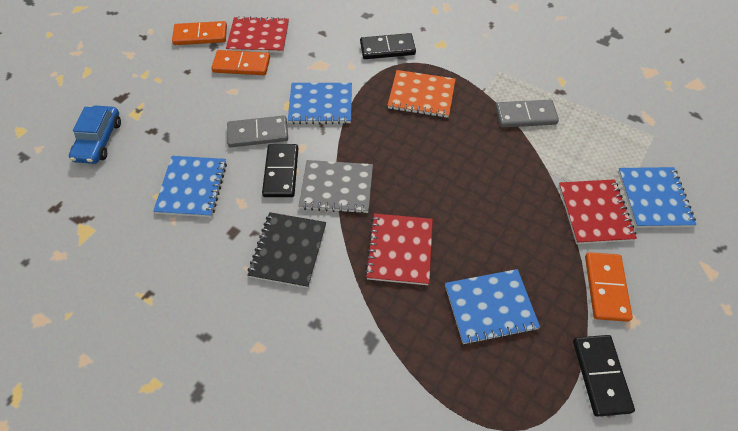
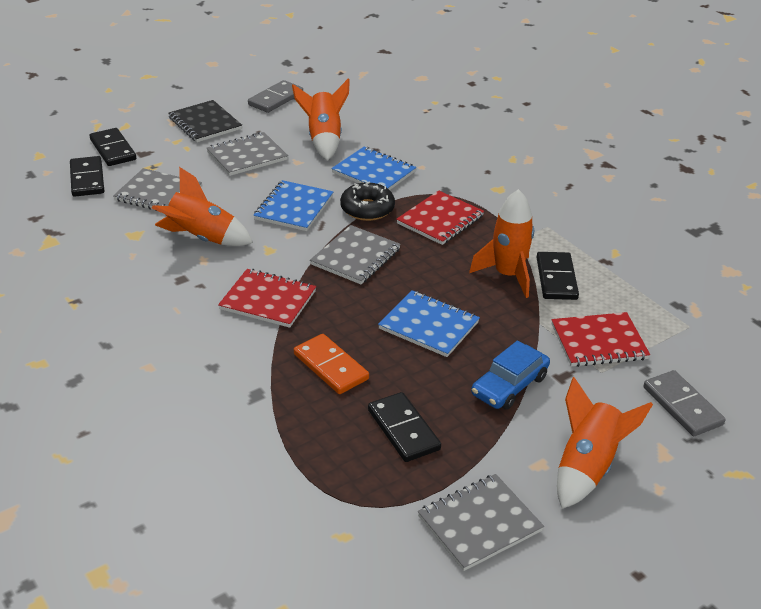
black domino: [262,144,298,197] [360,33,416,59] [573,335,635,417] = 3 -> [70,156,104,197] [90,128,136,166] [368,392,441,462] [537,252,579,300] = 4
black donut: none = 0 -> [340,182,395,221] = 1
blue notebook: [153,156,227,217] [288,83,352,124] [445,269,540,345] [618,167,696,228] = 4 -> [253,180,333,231] [331,147,416,190] [378,290,480,357] = 3
grey notebook: [299,160,373,214] = 1 -> [113,168,202,211] [207,132,288,176] [310,225,401,284] [418,474,544,571] = 4
orange domino: [172,21,227,45] [211,50,270,75] [585,252,633,322] = 3 -> [294,334,369,394] = 1
orange notebook: [387,70,456,118] = 1 -> none = 0
orange rocket: none = 0 -> [152,167,253,246] [292,79,350,161] [469,189,534,298] [557,377,653,509] = 4

